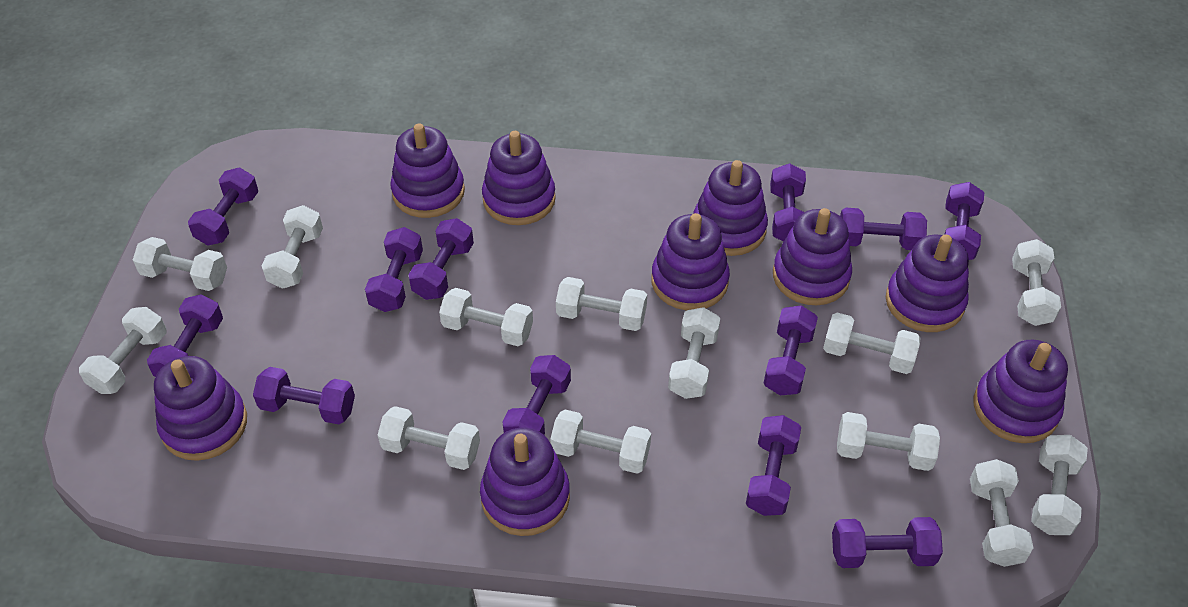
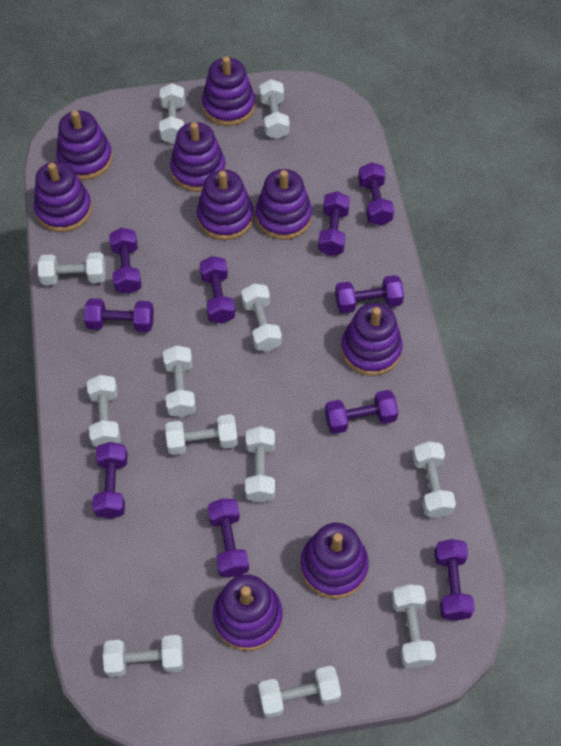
purple dumbbell: [147,294,223,377] [188,167,258,246] [253,367,355,424] [365,227,423,312] [409,218,474,300] [502,355,571,435] [746,415,801,516] [764,305,818,395] [770,163,806,242] [832,517,943,568] [840,208,927,250] [944,182,984,260] = 12 -> [84,298,154,332] [92,442,128,519] [109,228,142,294] [200,256,235,324] [208,499,249,577] [318,191,350,256] [325,390,398,434] [335,275,404,314] [358,162,394,226] [434,539,475,621] = 10
white dumbbell: [79,307,167,394] [133,237,227,291] [262,205,323,289] [378,406,480,470] [439,288,533,346] [550,409,651,474] [556,277,647,331] [668,307,720,399] [823,313,921,374] [837,412,940,471] [970,459,1033,567] [1012,239,1061,326] [1031,435,1088,535] = 13 -> [38,252,106,285] [87,375,121,447] [103,635,184,677] [159,83,185,144] [163,345,196,417] [165,414,238,455] [241,283,282,351] [245,426,275,503] [258,666,341,718] [259,79,290,139] [392,584,436,668] [413,441,456,518] = 12

